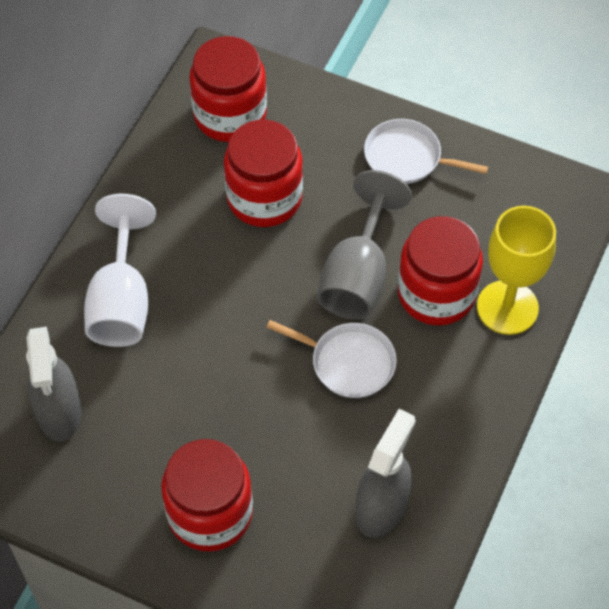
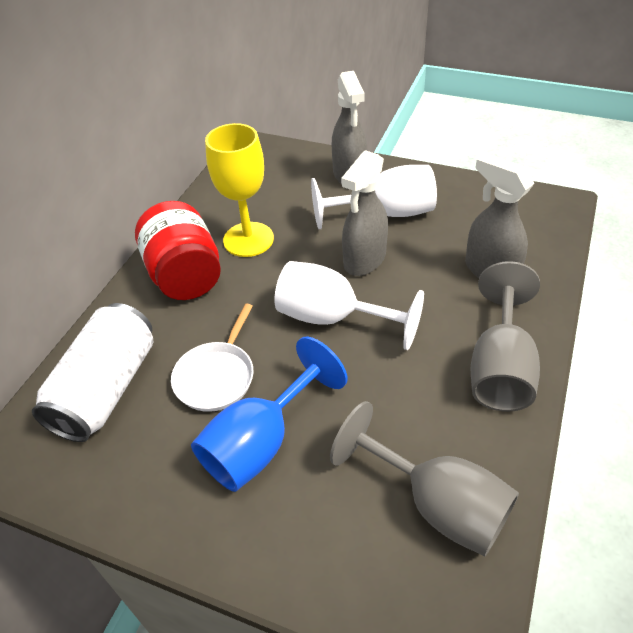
blue goblet: none = 0 -> [191,337,347,492] = 1
grey goblet: [317,170,412,320] = 1 -> [330,401,519,557] [471,261,540,412] = 2
grey spray bottle: [26,327,81,441] [356,409,416,538] = 2 -> [331,71,368,183] [341,150,388,276] [465,153,534,278] = 3
red jar: [161,439,253,552] [189,36,267,142] [224,120,303,227] [398,216,483,325] = 4 -> [135,201,221,300] = 1
white can: none = 0 -> [32,303,153,442] = 1
white goblet: [84,194,156,347] = 1 -> [275,261,424,350] [311,165,437,229] = 2
white pan: [266,320,397,398] [364,119,488,184] = 2 -> [171,303,254,412] = 1

